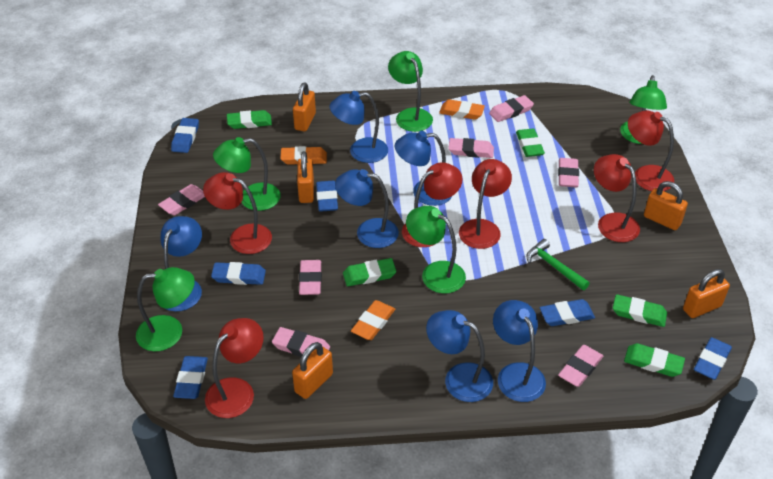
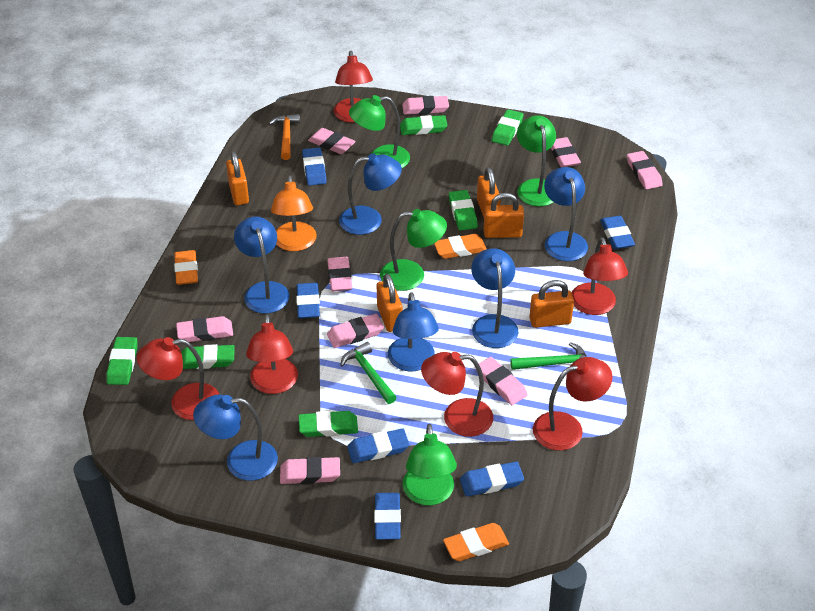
green eraser: [227,110,272,129] [343,258,397,286] [516,128,545,157] [613,294,667,327] [624,343,685,377] = 5 -> [106,337,137,385] [181,344,235,369] [298,411,358,437] [400,115,448,135] [449,190,478,231] [492,109,524,146] = 6
green hammer: [526,239,590,290] = 1 -> [340,342,397,404] [510,342,587,370] = 2
green lamp: [136,267,195,351] [213,137,281,211] [388,51,433,132] [406,206,466,293] [620,75,667,144] = 5 -> [349,95,410,168] [380,209,447,291] [403,424,457,505] [517,115,556,206] = 4
orange hammer: none = 0 -> [269,114,300,160] = 1
orange lamp: none = 0 -> [271,175,317,251] = 1
pink eraser: [158,184,205,215] [272,327,330,357] [299,260,322,295] [448,138,494,158] [489,95,534,122] [558,158,579,187] [558,345,603,387] = 7 -> [176,316,233,342] [280,457,340,484] [308,128,356,154] [327,257,353,291] [327,314,384,348] [402,96,449,115] [475,357,528,405] [551,137,581,167] [627,151,663,189] = 9

